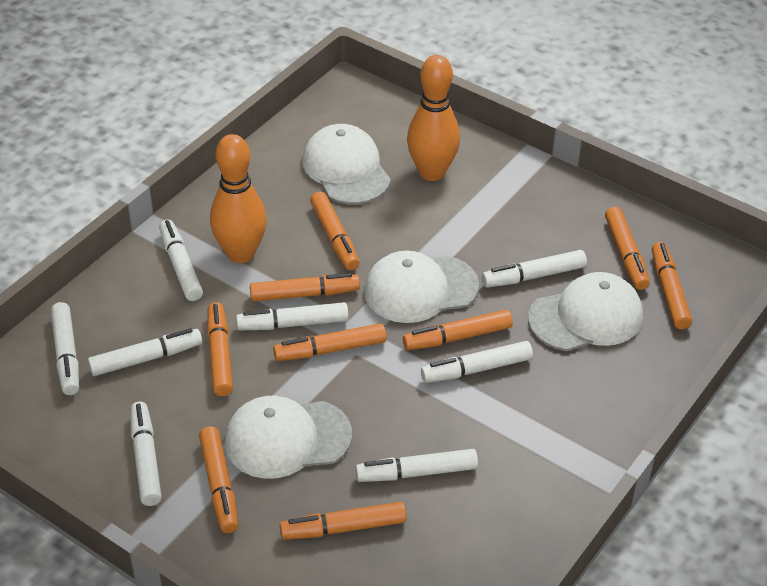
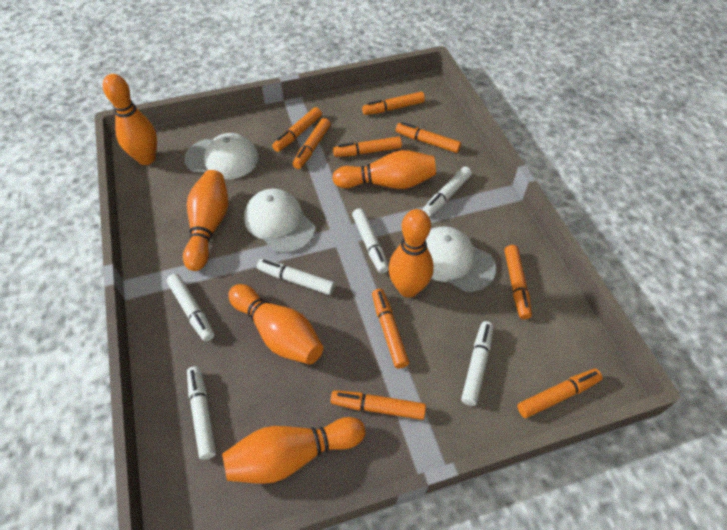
orange bowling pin: [210,134,267,263] [407,55,460,181] = 2 -> [103,74,157,165] [183,170,228,271] [222,417,365,484] [228,284,323,364] [332,150,436,189] [389,209,434,297] = 6
white cap: [225,396,352,479] [303,124,391,204] [364,251,479,323] [528,272,643,351] = 4 -> [184,133,259,179] [244,189,315,253] [426,226,496,292] = 3
white marker: [51,302,79,395] [88,328,202,376] [130,402,162,506] [159,220,203,301] [236,302,349,331] [355,449,478,482] [421,341,533,383] [482,250,587,288] = 8 -> [167,274,214,342] [187,366,216,460] [257,259,335,295] [352,208,389,274] [423,167,472,217] [461,321,494,406] = 6

